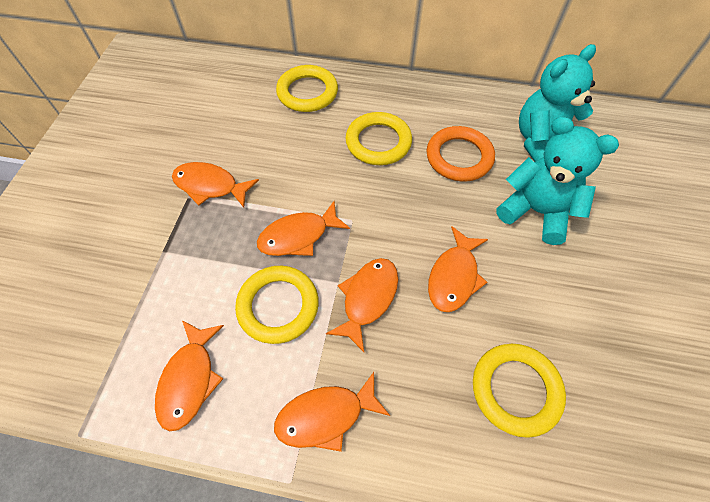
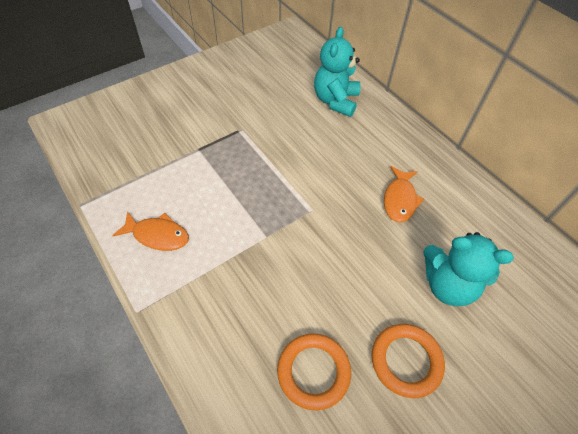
orange fish: [155,320,224,432] [172,162,259,208] [257,201,350,256] [274,372,390,452] [326,258,398,352] [428,226,488,312] = 6 -> [112,211,189,251] [384,166,424,222] = 2
orange ring: [426,126,495,182] = 1 -> [277,333,351,411] [372,324,445,398] = 2
yellow ring: [235,266,319,344] [276,65,338,112] [346,112,412,165] [473,344,566,438] = 4 -> none = 0

